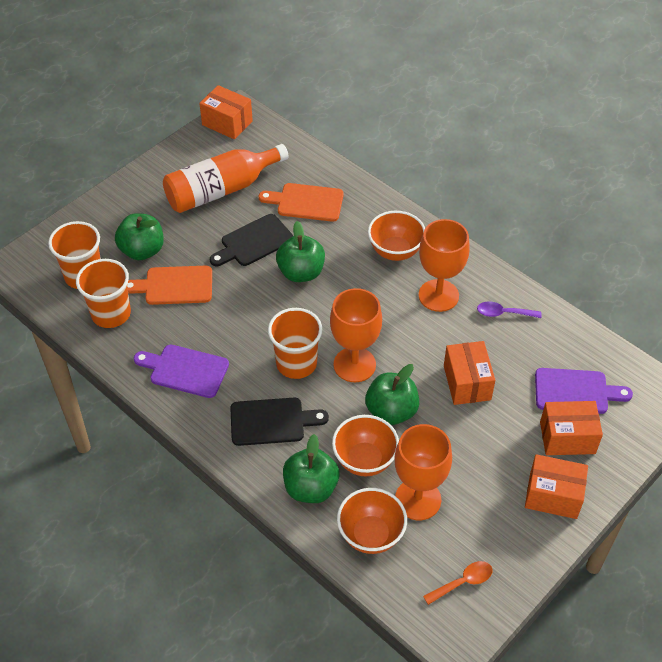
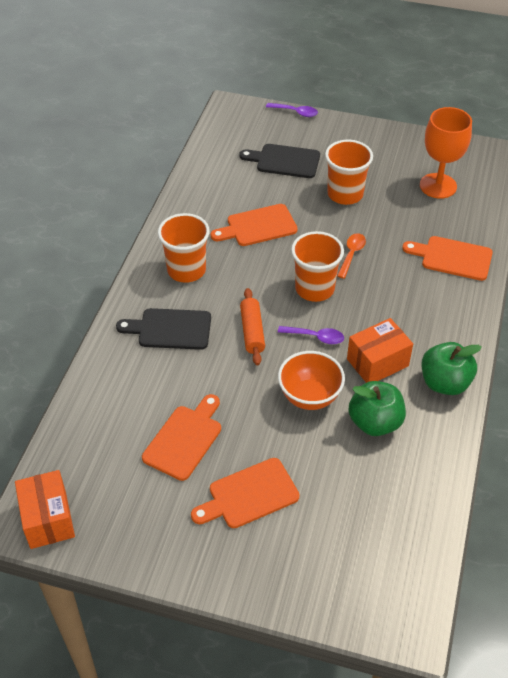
green apple: [115,213,164,260] [276,221,325,282] [283,434,339,503] [365,364,419,425] = 4 -> [348,381,406,436] [422,342,482,395] = 2
orange bottle: [163,144,289,213] = 1 -> none = 0
orange bowl: [332,415,399,476] [337,488,407,554] [368,211,425,261] = 3 -> [278,351,345,410] = 1
orange box: [199,85,253,139] [444,341,495,405] [525,454,588,519] [540,401,603,455] = 4 -> [15,470,75,549] [347,318,413,383] = 2
orange cutting board: [127,266,212,305] [259,183,344,222] = 2 -> [142,394,221,481] [191,458,300,528] [210,204,298,246] [402,236,493,281] = 4
orange goblet: [330,288,382,382] [394,424,452,520] [419,219,470,312] = 3 -> [420,107,472,199] = 1
orange rolling pin: none = 0 -> [240,288,265,365] = 1
purple cutting board: [134,345,229,398] [535,368,633,414] = 2 -> none = 0
purple spoon: [477,301,541,318] = 1 -> [266,103,318,117] [278,326,344,344] = 2

